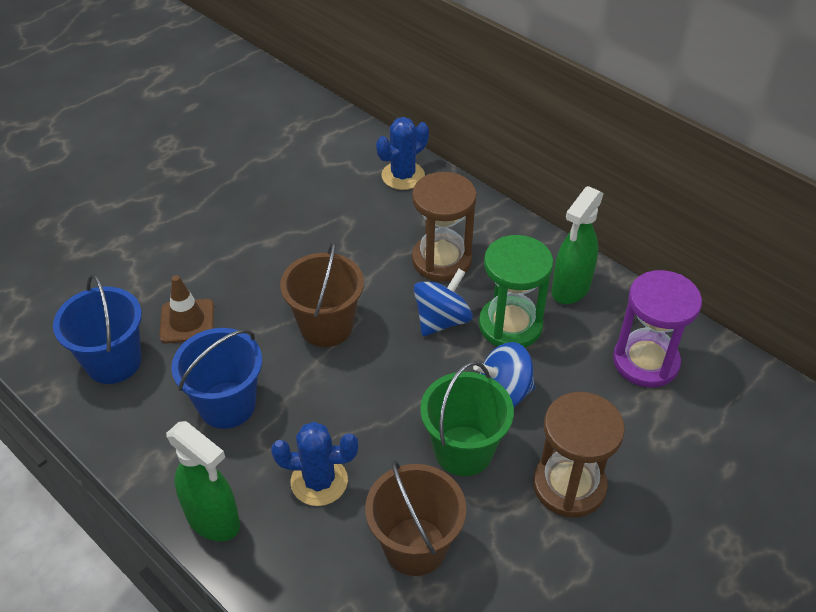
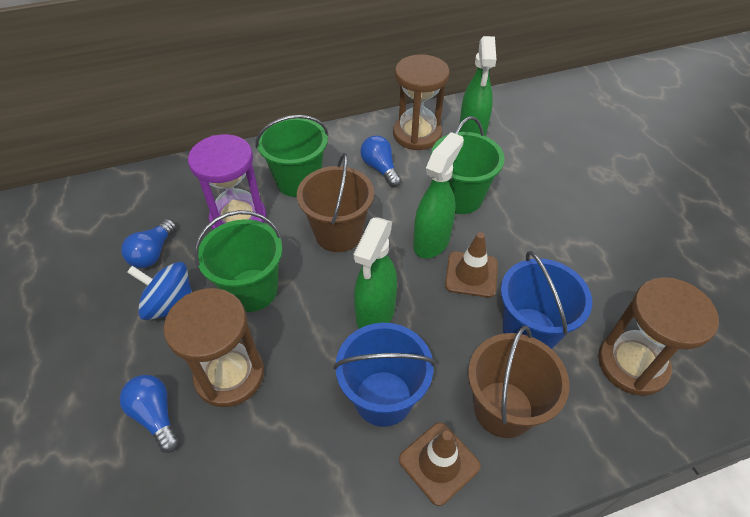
blue cactus: [271,422,358,506] [376,117,429,190] = 2 -> none = 0
blue light bulb: none = 0 -> [120,375,179,453] [121,219,176,268] [360,135,401,187] = 3
blue spinning top: [414,269,473,336] [473,342,535,407] = 2 -> [127,262,192,320] = 1
brown hourglass: [412,172,477,282] [533,392,625,518] = 2 -> [163,288,264,407] [393,54,449,150] [598,277,719,396] = 3
brown traffic cone: [159,275,214,343] = 1 -> [399,422,481,506] [445,232,498,298] = 2
green bucket: [420,361,514,476] = 1 -> [194,210,282,312] [255,115,328,197] [431,116,505,214] = 3
green hourglass: [479,235,553,348] = 1 -> none = 0
green spray bottle: [166,421,240,541] [551,186,604,304] = 2 -> [354,217,397,329] [413,132,464,259] [459,36,497,136] = 3

